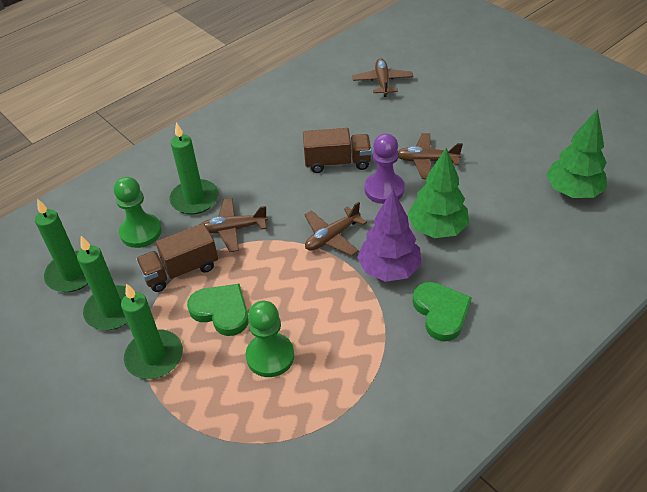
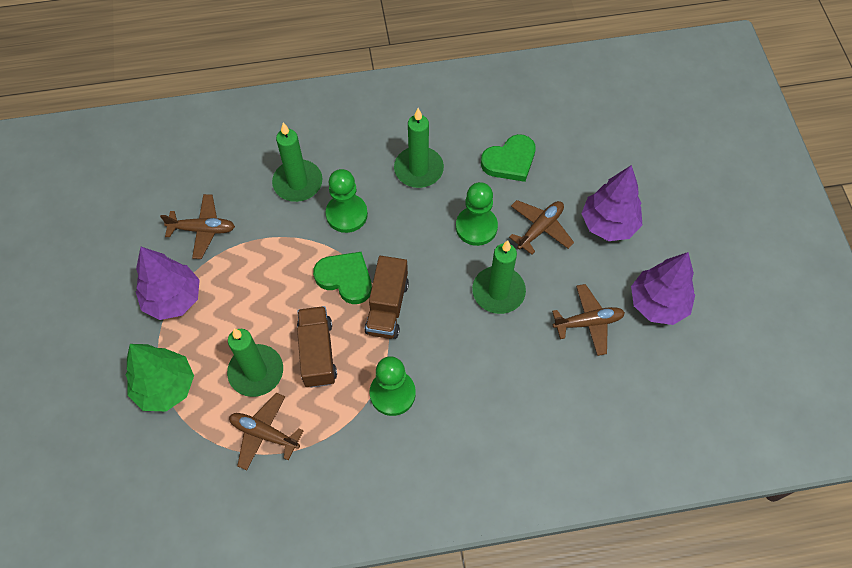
green pawn: [114,177,162,248] [246,301,294,377] = 2 -> [326,169,368,233] [370,356,416,416] [456,182,498,246] = 3
green tree: [407,148,469,238] [546,109,607,198] = 2 -> [126,344,194,411] = 1
purple pawn: [365,133,405,204] = 1 -> none = 0
purple tree: [357,190,422,282] = 1 -> [136,247,200,320] [581,165,642,241] [631,252,695,325] = 3

